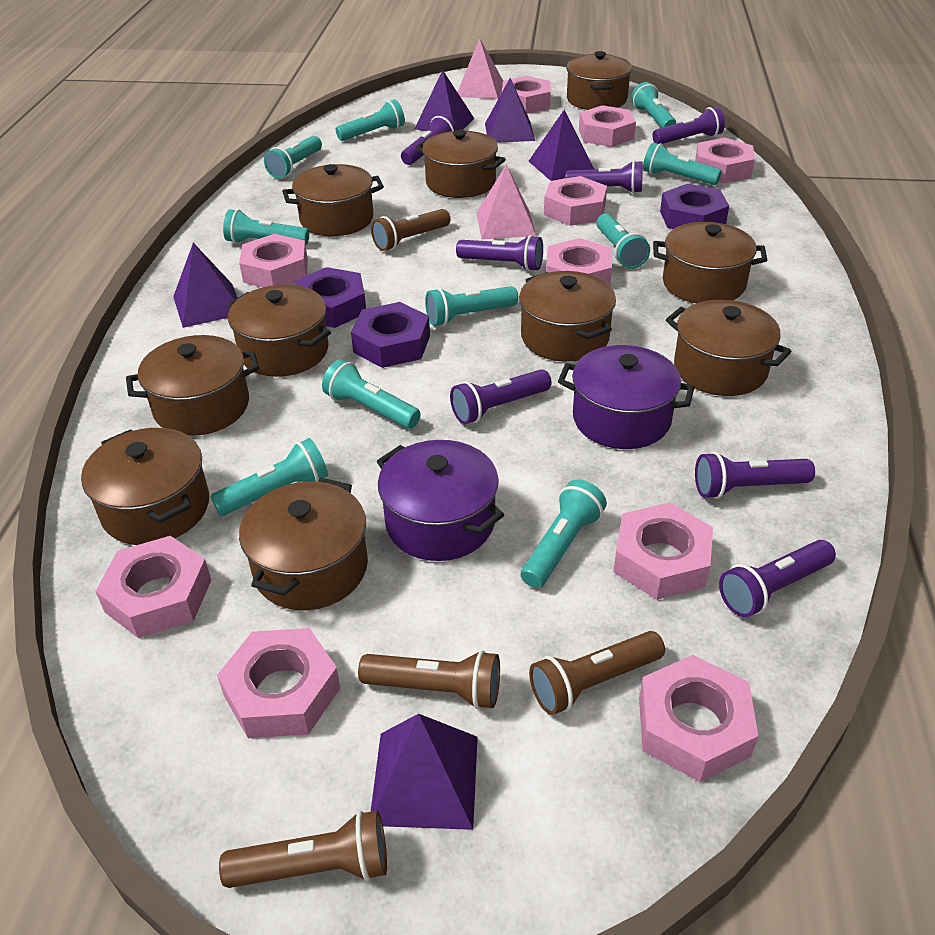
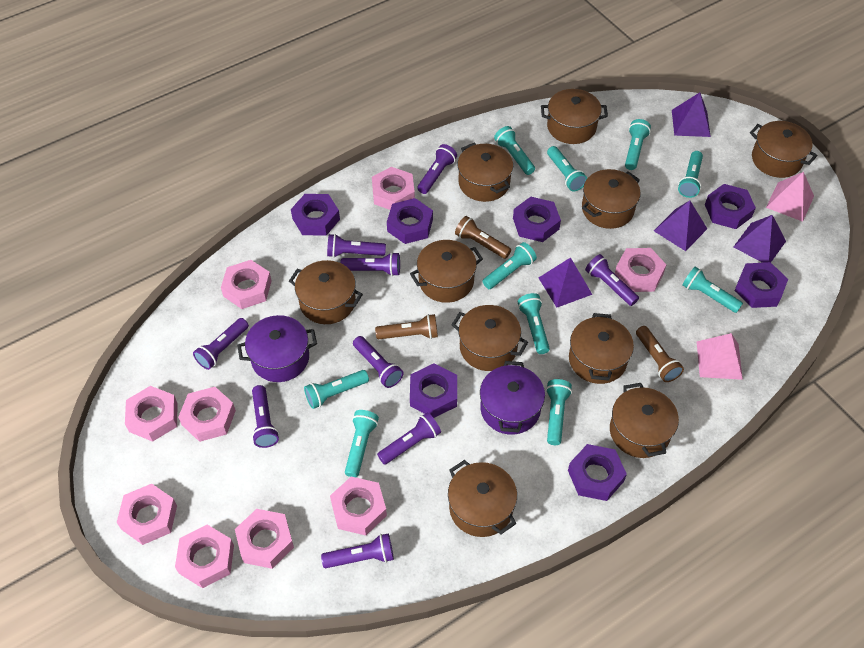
brown flashlight: [219,810,387,888] [358,650,500,709] [371,209,450,251] [529,631,665,715] = 4 -> [375,314,438,339] [455,216,511,259] [636,326,684,382] = 3
pink nut: [95,536,211,638] [217,628,341,738] [239,234,308,287] [502,76,551,114] [544,176,607,226] [546,238,612,285] [579,105,636,147] [613,502,713,600] [639,655,758,782] [695,138,755,183] = 10 -> [117,484,177,545] [125,386,178,442] [175,525,234,588] [178,387,236,442] [221,260,272,309] [235,509,294,569] [330,477,387,535] [372,167,415,210] [615,248,666,292] = 9
purple flashlight: [401,114,457,165] [450,369,552,424] [456,235,543,271] [565,161,643,193] [653,107,725,144] [695,452,815,499] [719,540,836,617] = 7 -> [193,318,249,370] [252,385,279,448] [321,533,394,568] [327,234,386,258] [340,252,400,276] [353,336,403,388] [377,412,441,465] [417,144,457,194] [585,254,639,306] = 9
purple nut: [295,267,366,328] [351,302,430,368] [660,184,729,229] = 3 -> [291,194,340,236] [387,198,433,244] [410,363,457,418] [513,197,561,242] [568,444,627,501] [705,184,756,229] [734,262,788,308] = 7
purple pyramid: [173,243,238,328] [371,714,478,830] [415,70,475,131] [485,78,535,143] [529,110,595,181] = 5 -> [539,257,593,308] [654,200,707,251] [672,92,711,137] [734,215,786,263] = 4

